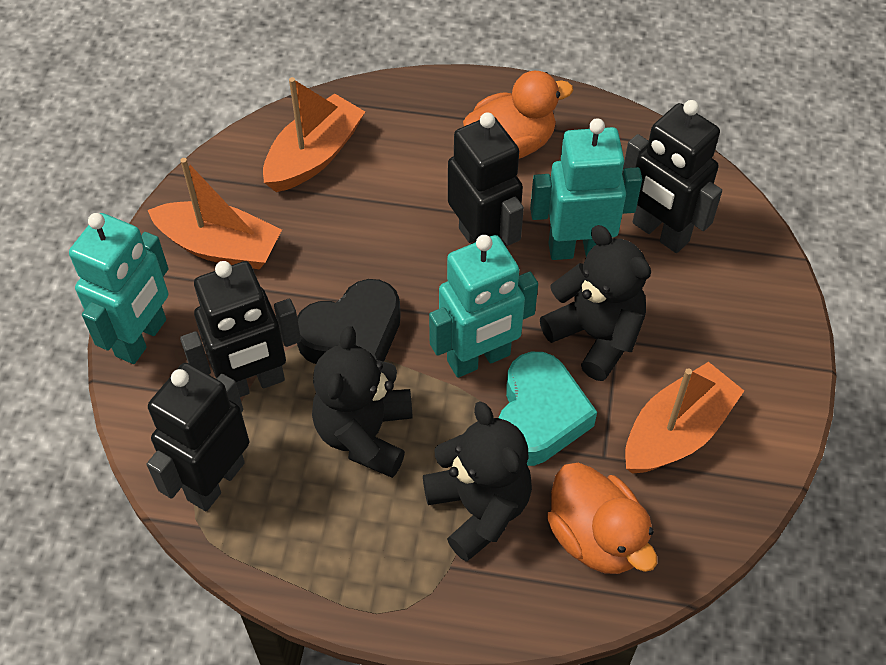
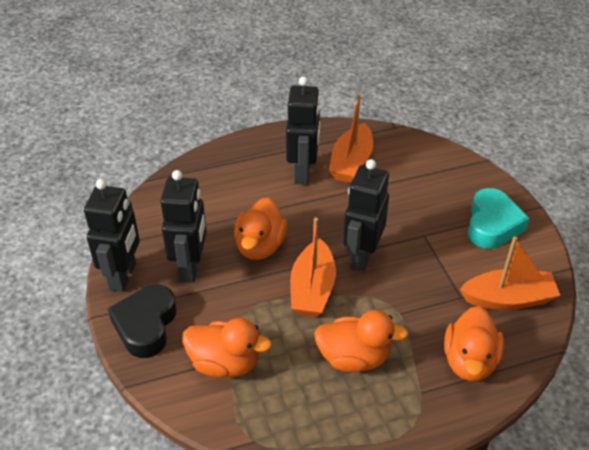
black teddy bear: [312,326,413,478] [423,401,532,562] [540,225,651,381] = 3 -> none = 0
orange duck: [463,71,573,159] [547,463,657,574] = 2 -> [182,318,272,378] [234,197,287,260] [314,310,409,372] [444,306,504,381] = 4
turquoise robot: [69,213,168,364] [429,235,538,378] [530,118,642,260] = 3 -> none = 0

